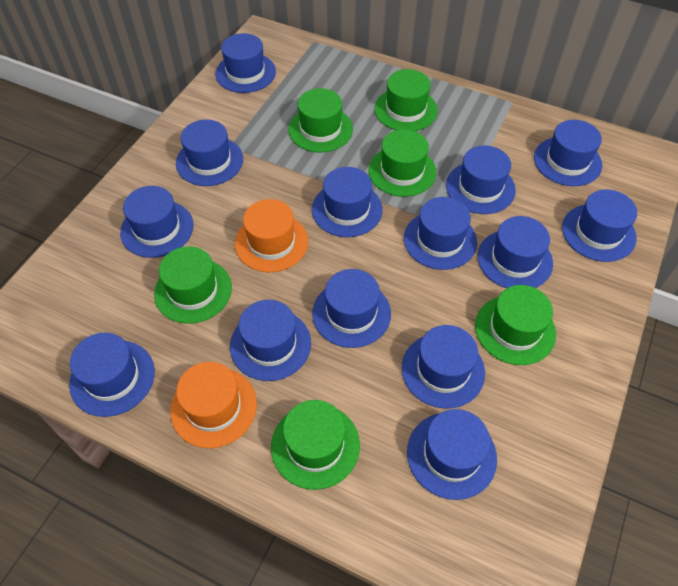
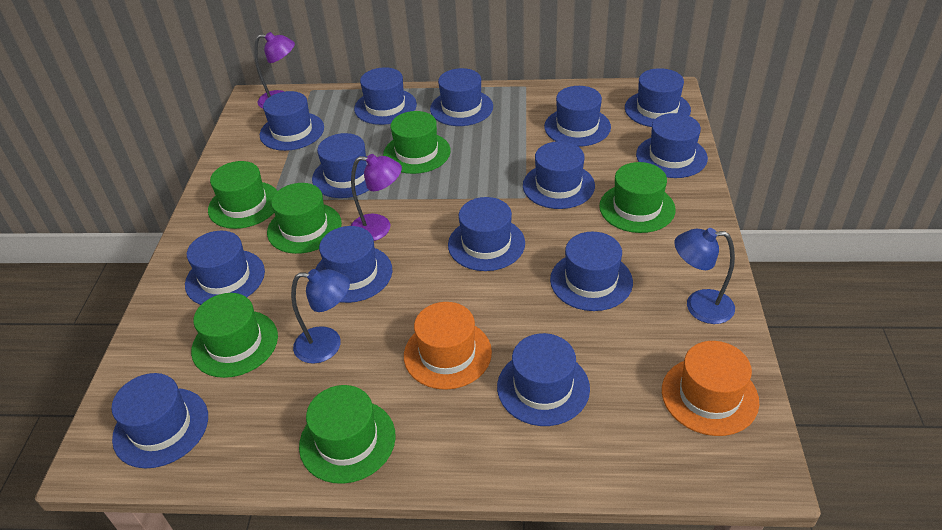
blue lamp: none = 0 -> [291,269,350,364] [675,228,735,324] = 2
purple lamp: none = 0 -> [254,32,295,109] [351,154,402,241] = 2

